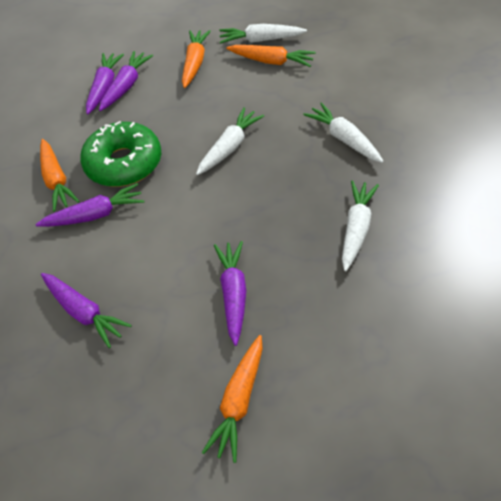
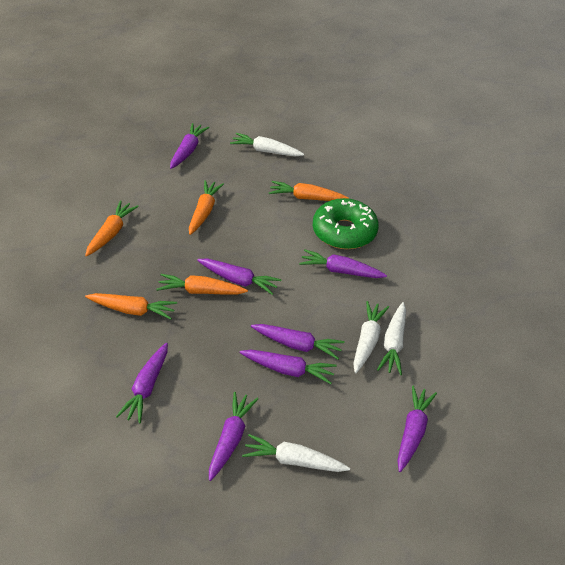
orange carrot: [40,139,80,212] [182,30,211,88] [202,335,263,463] [226,45,316,67] = 4 -> [85,200,139,256] [85,293,177,320] [156,274,248,294] [189,180,224,235] [269,181,349,201] = 5
purple carrot: [35,183,144,227] [41,273,132,348] [86,53,124,114] [99,51,153,111] [214,241,246,346] = 5 -> [116,343,168,423] [170,123,210,169] [197,258,281,295] [209,392,258,481] [240,350,337,384] [251,324,345,359] [299,249,387,278] [397,386,437,472] = 8

